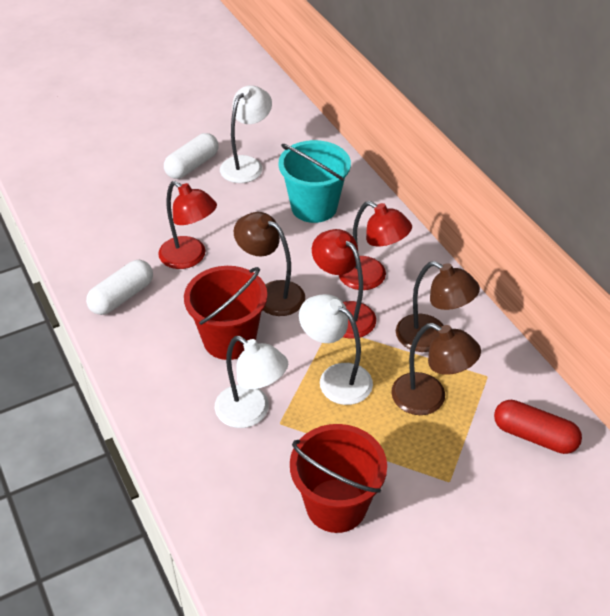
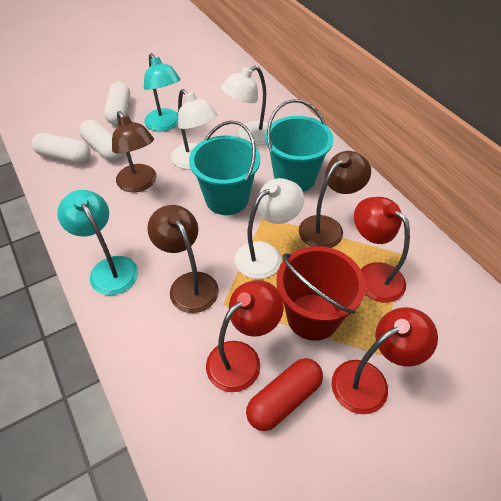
red bucket: [184,266,267,360] [290,424,387,533] = 2 -> [276,246,365,341] = 1
turquoise bucket: [278,140,351,223] = 1 -> [189,121,260,215] [265,99,333,192] = 2
turquoise lamp: none = 0 -> [57,190,138,295] [144,53,181,132] = 2
white capsule: [86,260,153,315] [164,133,219,179] = 2 -> [32,133,91,164] [79,120,124,161] [104,82,130,125] = 3

